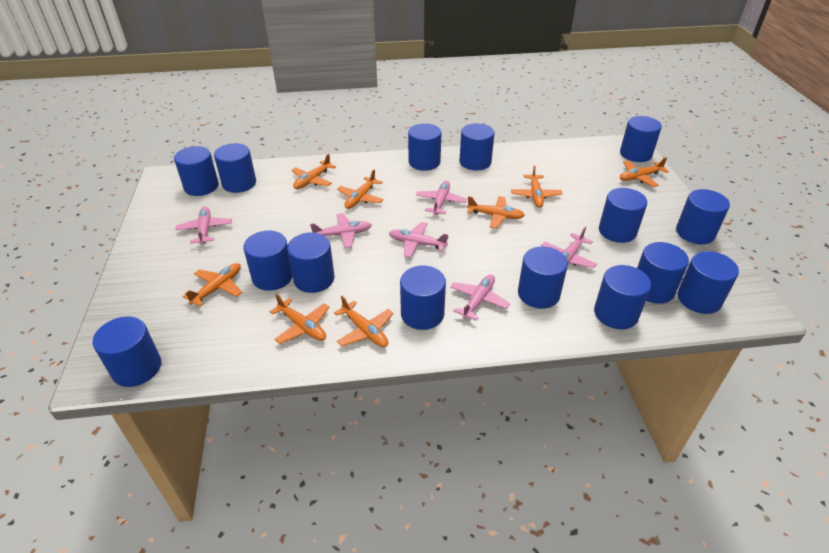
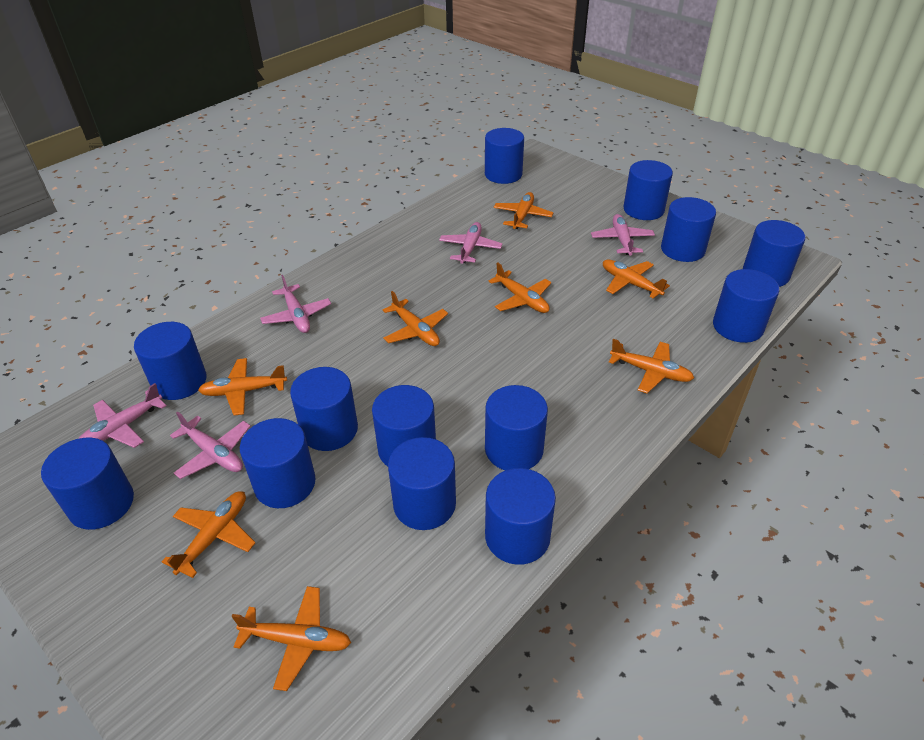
blue cylinder: [93,316,161,387] [174,146,219,196] [214,143,256,193] [243,231,293,291] [287,232,334,293] [400,266,446,330] [408,123,441,171] [459,123,494,170] [518,246,568,309] [594,265,651,329] [599,188,647,243] [620,116,662,162] [637,242,689,304] [676,189,730,244] [677,251,739,314] = 15 -> [41,437,134,530] [134,322,207,400] [240,418,316,508] [290,367,358,451] [372,385,436,466] [388,437,456,530] [485,128,524,184] [485,385,548,470] [485,468,556,565] [623,160,673,220] [661,197,716,262] [713,269,779,343] [743,220,805,287] = 13
pink plane: [175,206,232,245] [310,213,371,248] [389,222,448,258] [416,181,467,215] [450,274,510,321] [541,227,597,268] = 6 -> [78,383,167,448] [170,412,250,479] [260,275,331,333] [439,222,502,264] [591,214,655,256] = 5

